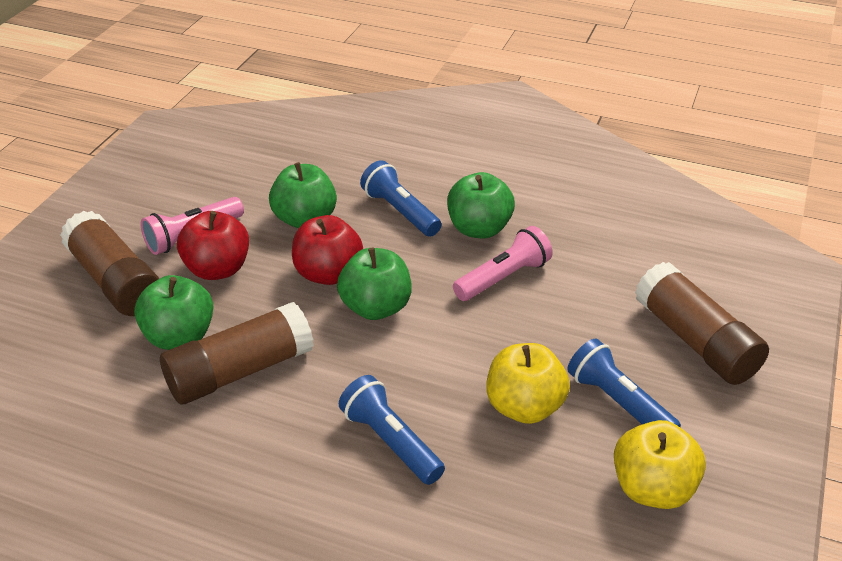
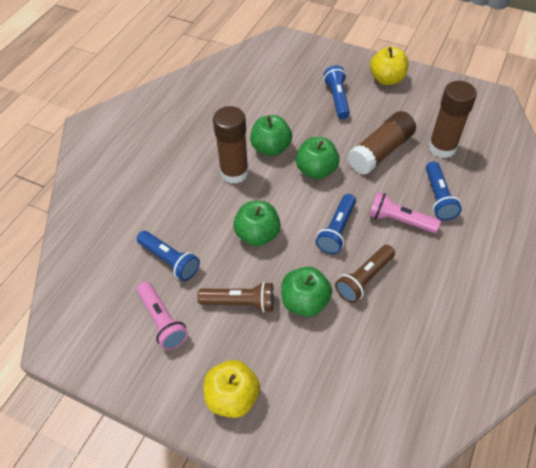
blue flashlight: [339,375,445,485] [360,160,441,237] [567,339,681,427] = 3 -> [137,231,200,281] [316,194,356,254] [324,65,350,119] [426,161,462,220] = 4
brown flashlight: none = 0 -> [197,282,274,313] [335,245,395,303] = 2
red apple: [177,211,249,280] [292,215,363,285] = 2 -> none = 0

